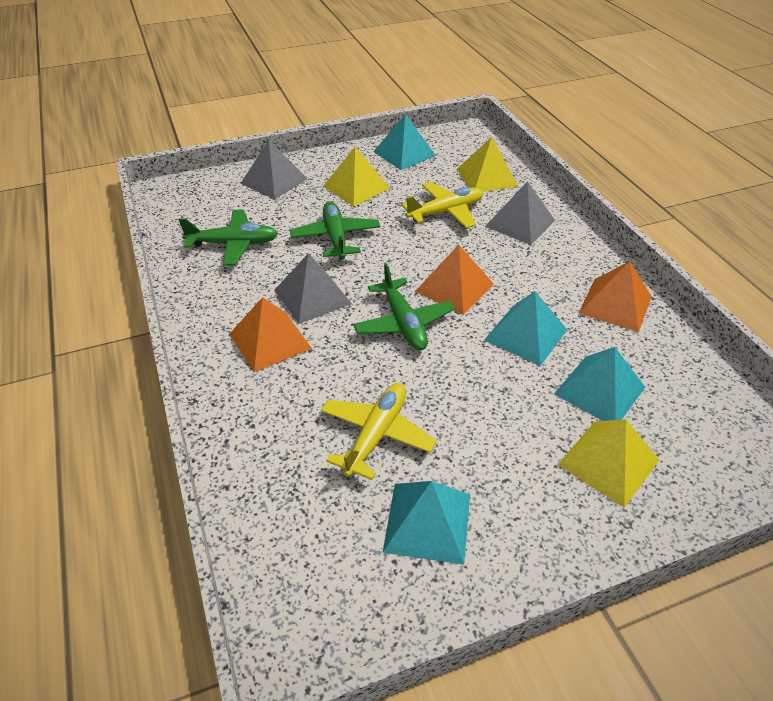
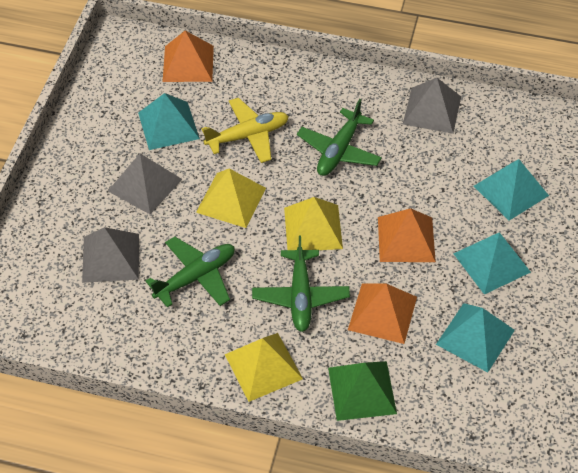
green pyramid: none = 0 -> [328,361,397,421] = 1
yellow plane: [321,383,437,480] [401,182,483,228] = 2 -> [201,98,289,163] = 1

